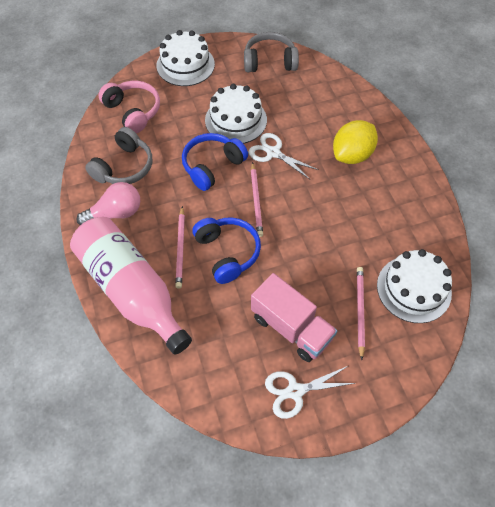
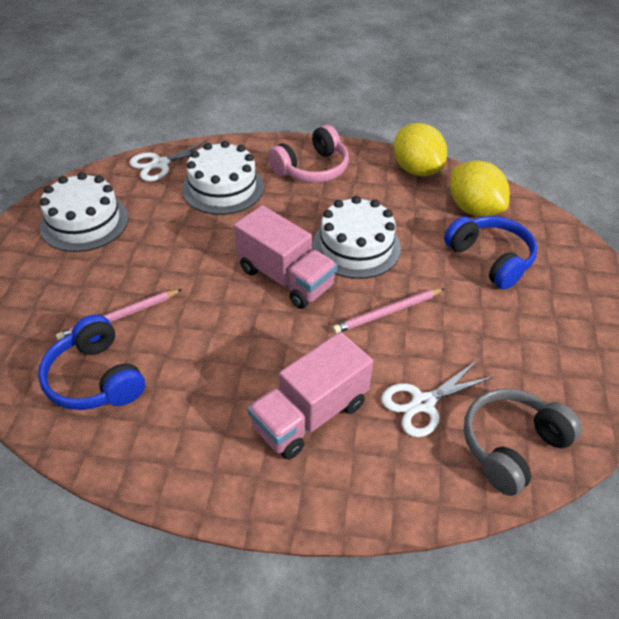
grey headphones: [85,127,152,184] [244,32,299,72] = 2 -> [464,388,582,496] = 1
pink bottle: [70,217,192,355] = 1 -> none = 0
pink light bulb: [77,182,140,225] = 1 -> none = 0
pink pencil: [175,206,185,289] [251,162,263,237] [357,267,365,360] = 3 -> [56,289,182,341] [332,288,445,334] = 2
pink truck: [251,273,337,362] = 1 -> [234,205,337,309] [247,332,373,460] = 2
yellow lemon: [333,120,378,164] = 1 -> [394,123,447,176] [450,160,510,217] = 2

